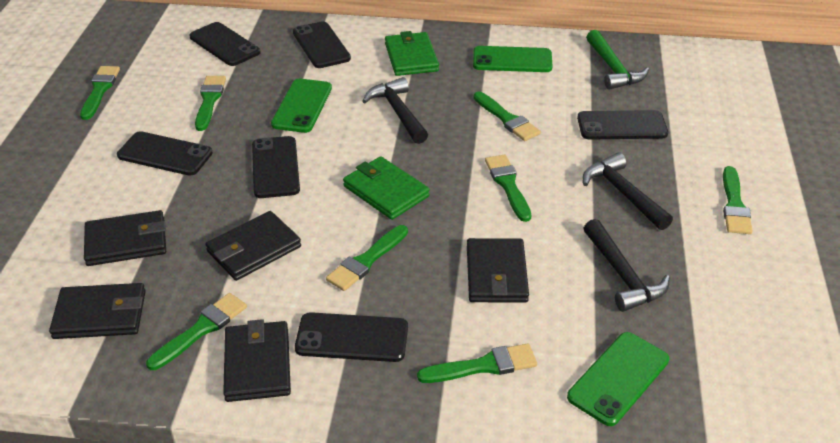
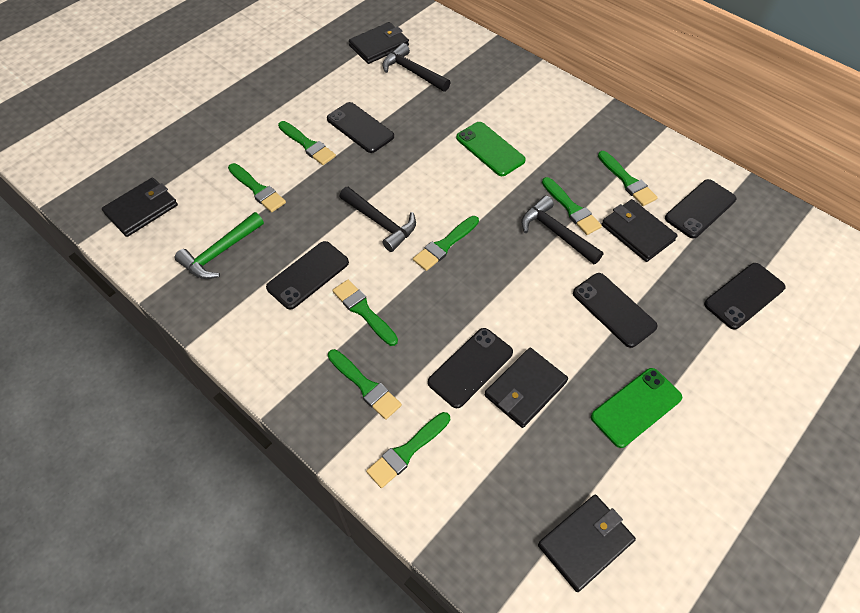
green phone: [271,79,332,133] [473,46,553,72] [567,332,669,426] = 3 -> [456,122,526,176] [591,368,682,448] = 2
green wallet: [343,156,430,220] [385,31,439,76] = 2 -> none = 0

